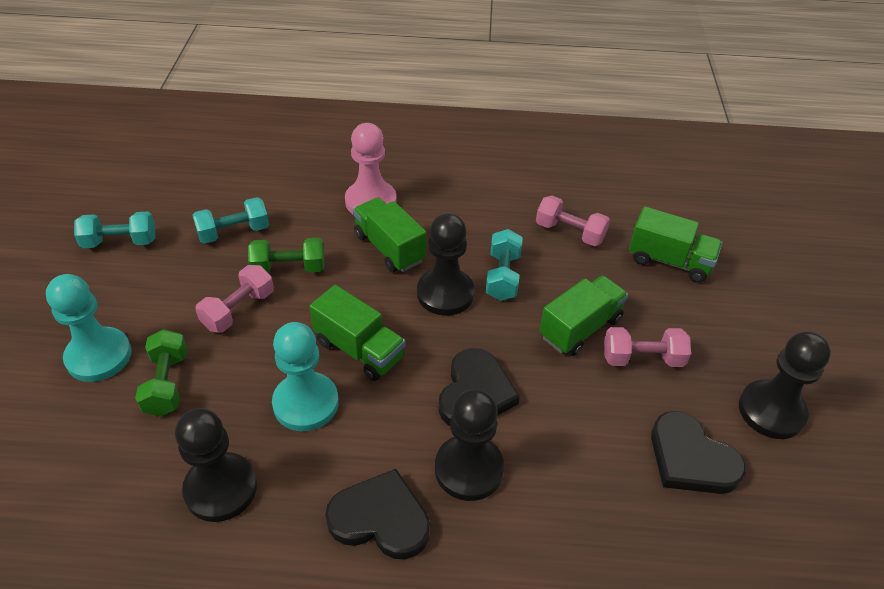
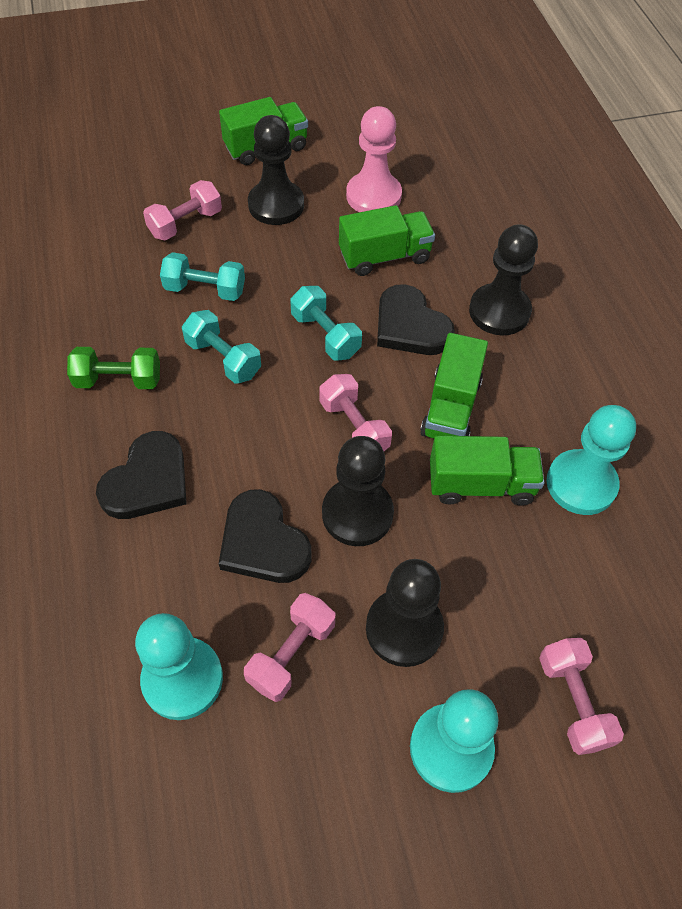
green dumbbell: [135,329,187,416] [248,238,324,273] = 2 -> [67,347,160,389] = 1
pink dumbbell: [195,265,274,333] [536,195,610,246] [604,327,691,367] = 3 -> [143,180,222,241] [244,593,335,702] [319,374,392,451] [539,638,624,755] = 4
turquoise pawn: [46,274,132,382] [272,322,339,431] = 2 -> [135,613,223,720] [410,689,498,793] [546,405,636,515] = 3

